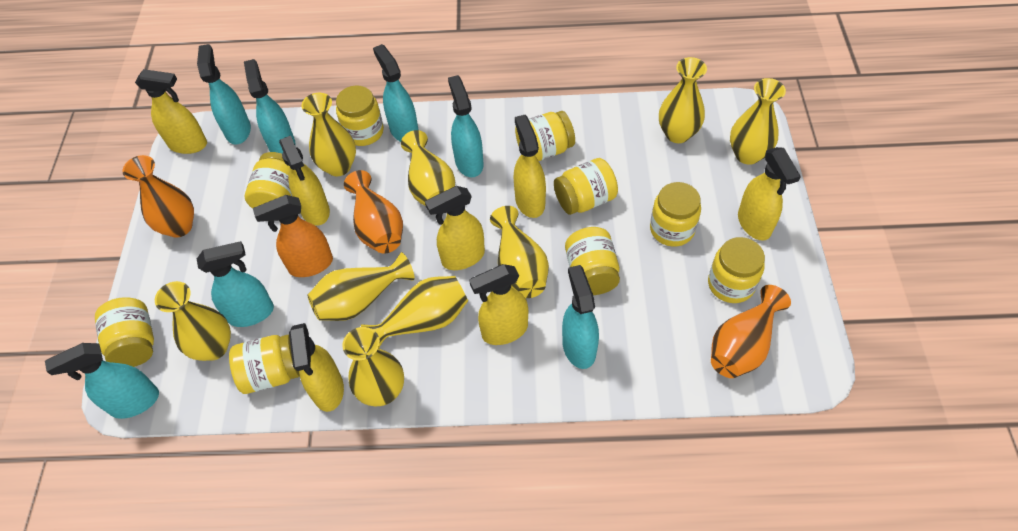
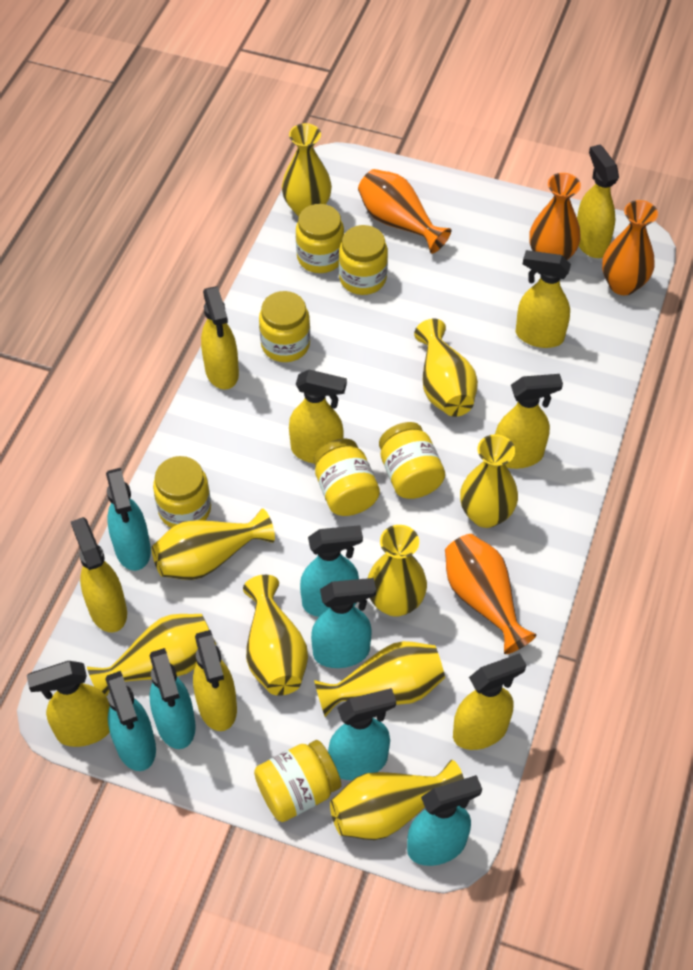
orange spray bottle: [253,195,333,277] = 1 -> none = 0
orange vase: [122,155,194,238] [344,170,403,254] [711,285,791,378] = 3 -> [358,169,451,254] [445,534,537,654] [529,173,581,260] [602,200,658,295] = 4
yellow jar: [95,297,154,367] [229,334,300,394] [245,152,292,209] [336,85,384,146] [515,111,575,161] [554,158,618,215] [565,227,620,295] [650,182,701,247] [708,237,765,303] = 9 -> [153,456,211,528] [254,740,341,822] [259,291,310,362] [296,204,344,273] [314,439,380,516] [339,225,388,295] [379,422,445,499] = 7
yellow spray bottle: [135,69,207,154] [279,136,330,226] [289,323,344,412] [425,186,485,270] [469,264,528,345] [514,115,546,218] [738,147,801,241] = 7 -> [27,661,110,747] [71,517,127,633] [193,630,237,731] [201,286,239,390] [289,369,347,463] [453,653,526,750] [495,374,563,469] [516,250,571,348] [577,144,619,258] = 9

